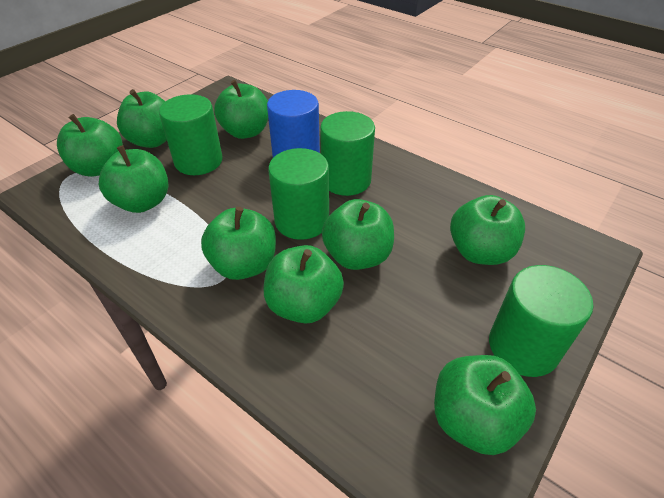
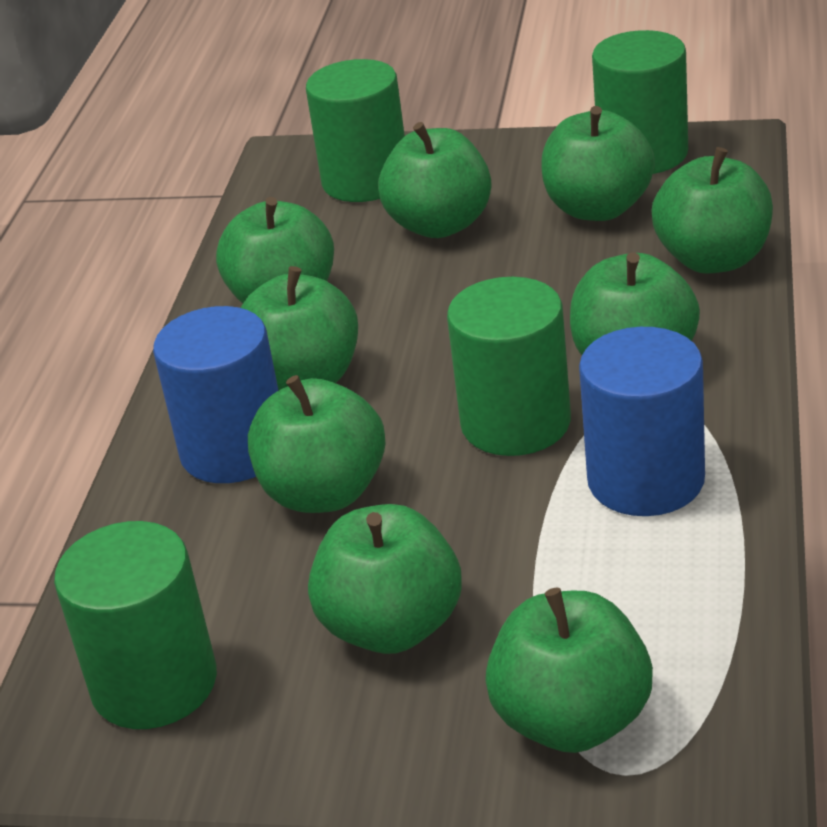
blue cylinder: [267,90,320,157] = 1 -> [153,306,279,483] [579,327,705,516] = 2

